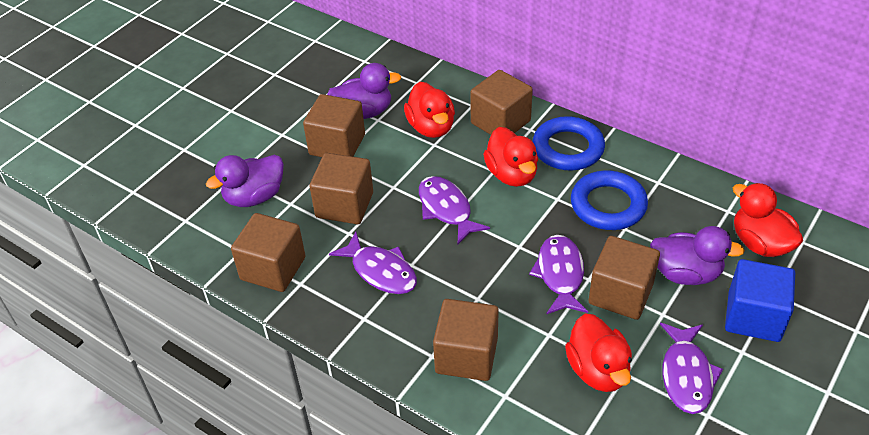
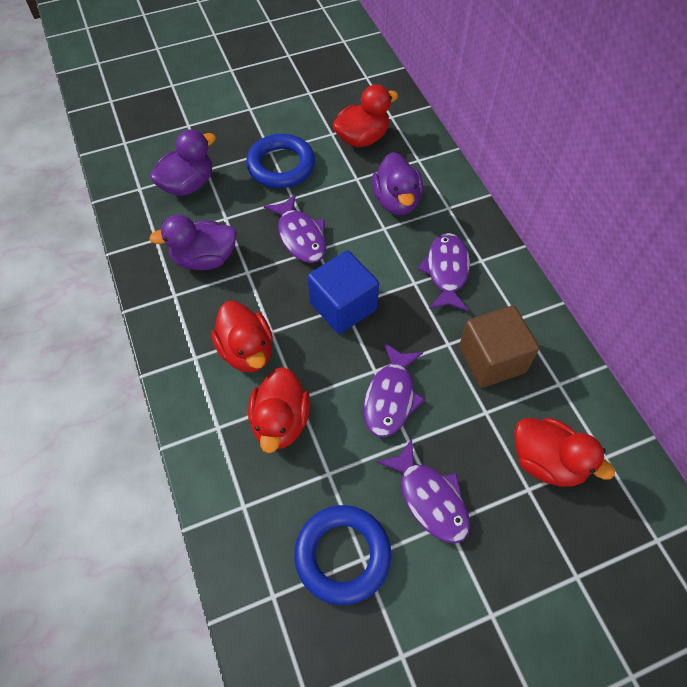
brown cube: [231,213,306,292] [303,94,365,157] [310,153,373,224] [433,299,499,381] [470,70,533,135] [589,236,660,320] = 6 -> [459,306,539,388] = 1

